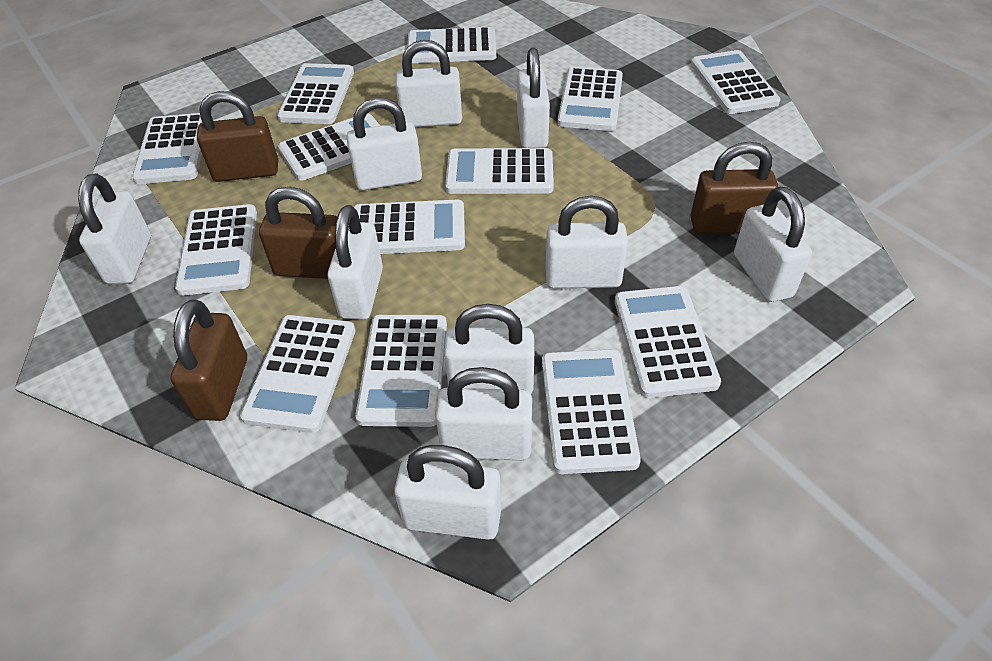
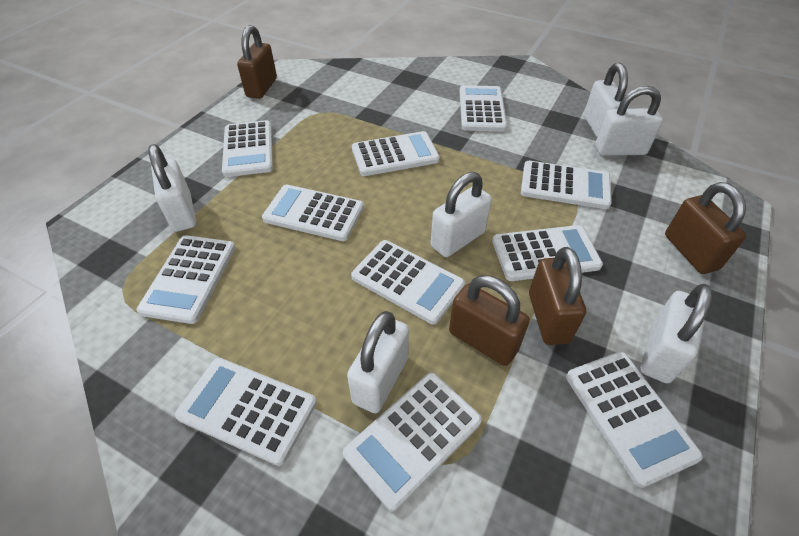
white calculator: [132,113,202,184] [175,204,257,295] [240,315,356,433] [277,63,354,124] [278,113,380,181] [354,200,465,254] [355,315,447,427] [407,27,496,63] [445,148,554,194] [542,349,641,474] [558,67,623,131] [615,286,721,398] [691,50,781,114] = 13 -> [137,235,235,324] [175,358,317,466] [222,120,273,177] [262,184,364,241] [343,373,482,512] [351,240,465,324] [352,131,440,176] [459,85,507,132] [492,225,603,281] [521,161,612,209] [566,352,703,488] = 11
white padlock: [78,174,151,284] [327,205,383,320] [346,97,422,190] [394,445,501,540] [395,40,462,127] [435,367,532,460] [444,304,534,394] [517,48,550,148] [545,196,628,289] [734,187,812,302] = 10 -> [148,144,196,232] [347,311,409,413] [431,172,492,257] [584,63,630,137] [595,86,663,155] [641,284,713,384] = 6

